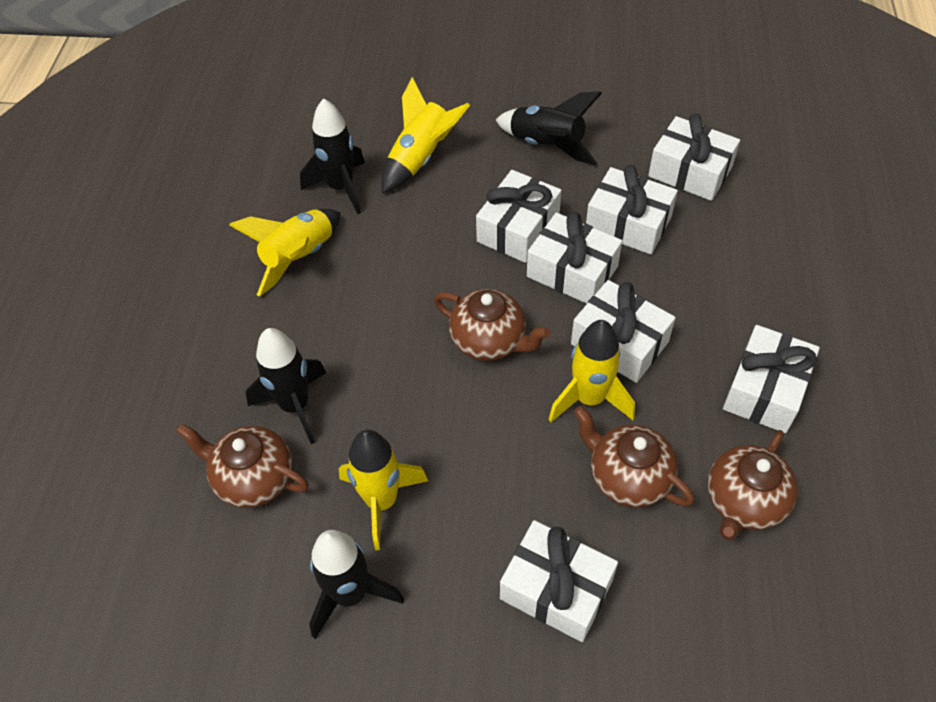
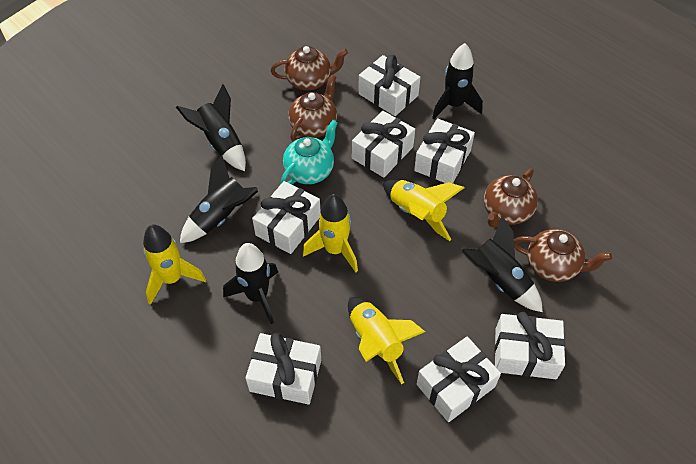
black rocket: [246,328,326,444] [300,98,365,214] [309,530,404,639] [496,91,602,166] = 4 -> [176,84,246,171] [180,155,258,243] [223,243,278,324] [432,43,483,119] [462,216,543,312] = 5
turquoise teapot: none = 0 -> [281,120,338,185] = 1

